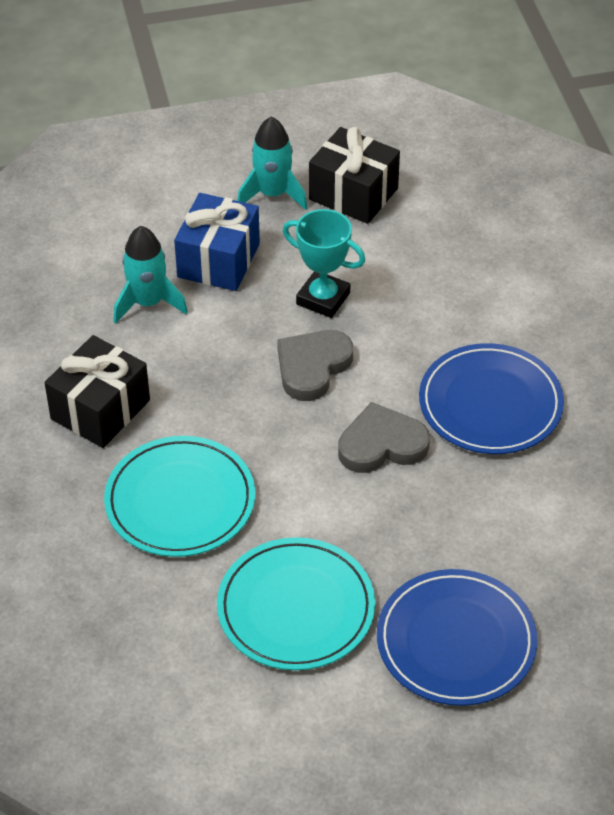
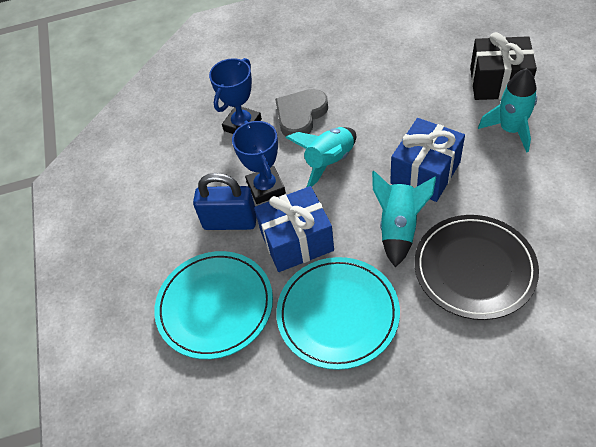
black gift: [44,335,150,448] [309,127,400,224] = 2 -> [470,32,537,100] = 1
black plate: none = 0 -> [414,215,539,320] = 1
blue gift: [174,193,260,291] = 1 -> [254,186,334,272] [390,118,465,202] = 2
blue padlock: none = 0 -> [193,173,257,230] = 1
blue plate: [377,569,538,706] [419,343,564,454] = 2 -> none = 0
blue trophy: none = 0 -> [209,58,262,134] [232,121,286,204] = 2
grey heart: [277,330,353,401] [338,402,430,473] = 2 -> [275,89,328,136] = 1
turquoise rocket: [114,226,188,324] [237,117,307,210] = 2 -> [285,127,356,187] [372,171,436,267] [478,68,537,153] = 3
turquoise trophy: [283,209,366,318] = 1 -> none = 0

